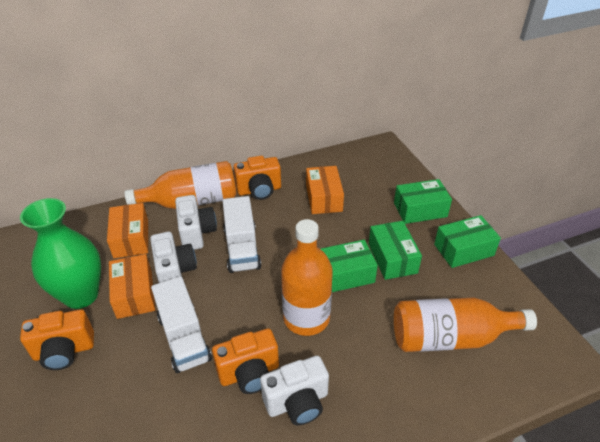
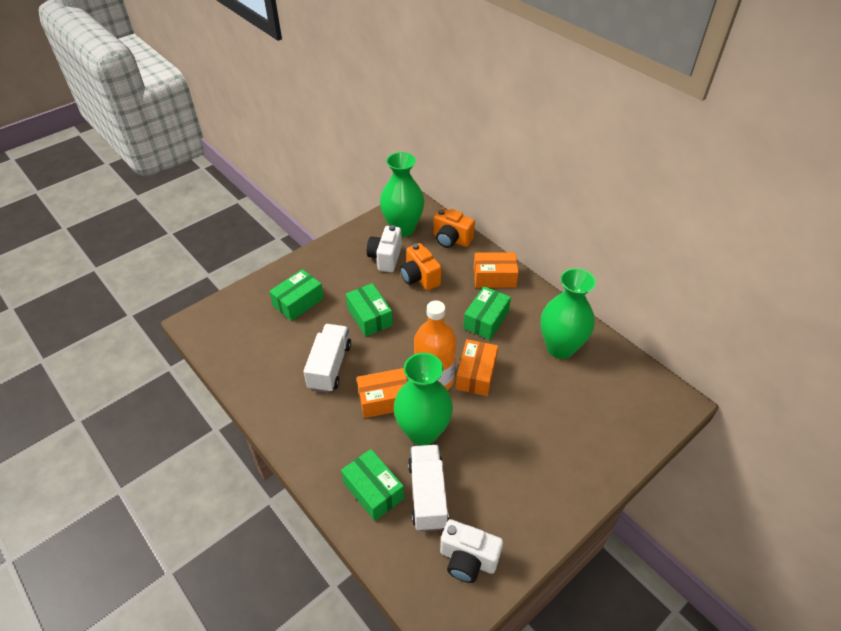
green vase: [20,198,101,309] = 1 -> [380,152,424,237] [393,353,453,446] [541,268,596,359] = 3
orange bottle: [124,161,236,209] [281,219,333,336] [394,298,537,352] = 3 -> [414,300,456,390] = 1
orange camera: [20,309,94,370] [212,328,279,394] [234,156,281,200] = 3 -> [400,243,442,291] [433,208,475,248] = 2
white camera: [150,232,197,283] [175,195,217,250] [260,355,329,425] = 3 -> [367,225,402,272] [440,519,503,583] = 2

